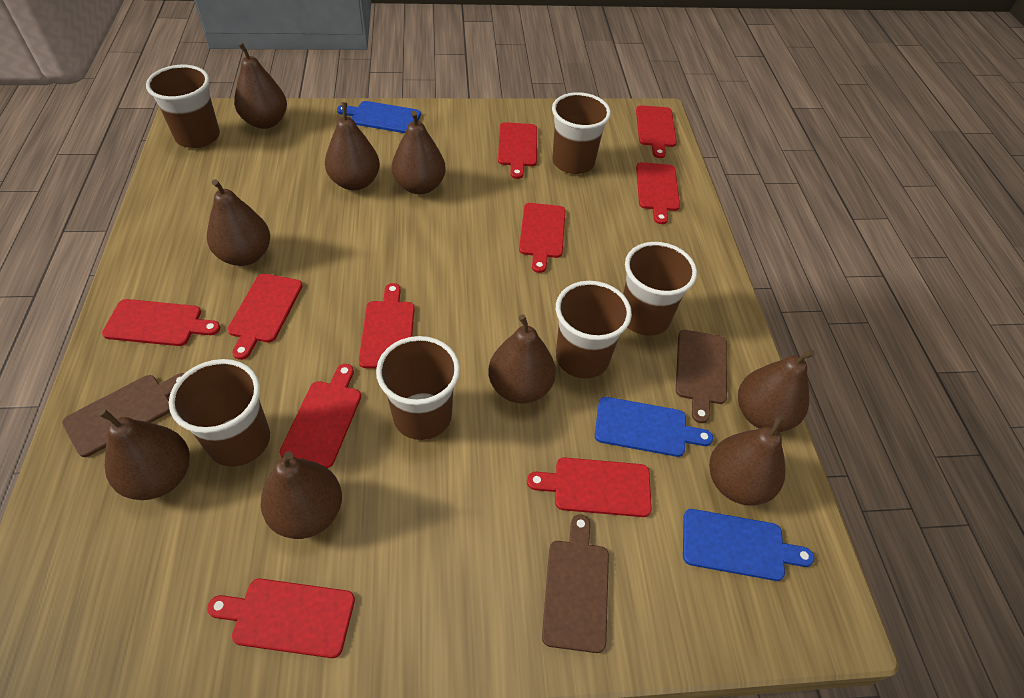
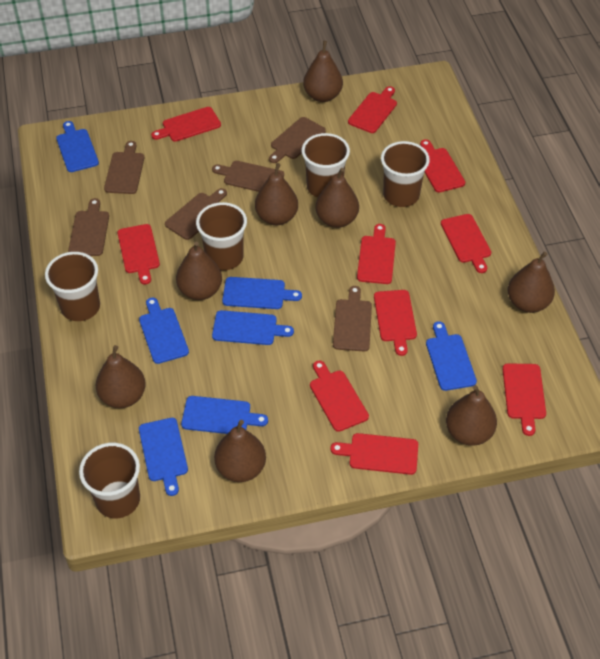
blue cutting board: [337,101,421,133] [595,397,713,457] [683,509,814,581] = 3 -> [56,121,99,172] [139,297,189,364] [139,418,188,496] [181,396,268,434] [212,310,294,345] [222,277,302,309] [426,321,477,391] = 7
brown cup: [146,65,220,148] [169,359,270,467] [376,336,460,440] [552,92,611,174] [556,281,632,379] [623,242,697,336] = 6 -> [45,252,100,321] [79,443,140,518] [196,202,247,270] [302,133,350,197] [381,141,430,207] = 5
brown cutting board: [62,373,185,457] [542,514,609,653] [676,330,727,423] = 3 -> [68,198,109,256] [104,141,144,194] [165,188,227,240] [212,161,284,192] [269,117,326,163] [333,286,372,351] = 6
brown pear: [98,409,190,500] [207,179,270,266] [234,43,287,129] [261,451,342,539] [325,102,380,190] [392,111,446,194] [488,314,556,404] [709,415,785,506] [738,349,815,432] = 9 -> [96,345,146,408] [176,242,222,300] [214,420,266,482] [255,163,298,225] [303,41,343,102] [316,168,359,228] [446,385,497,446] [508,252,555,313] = 8

